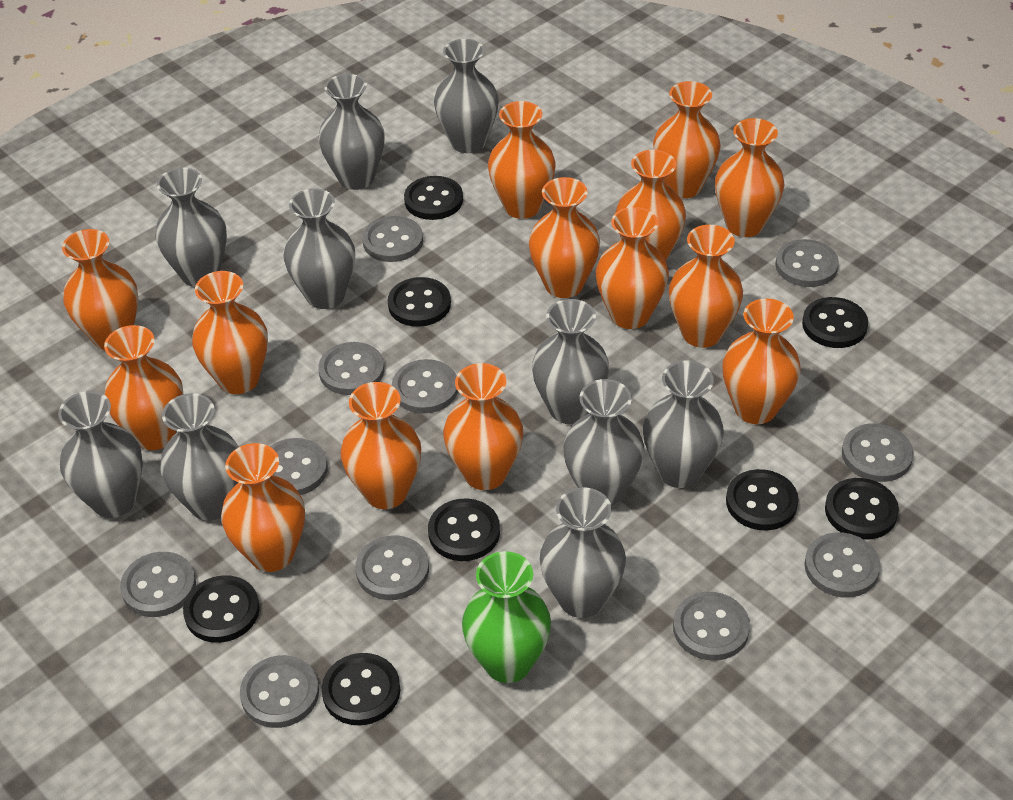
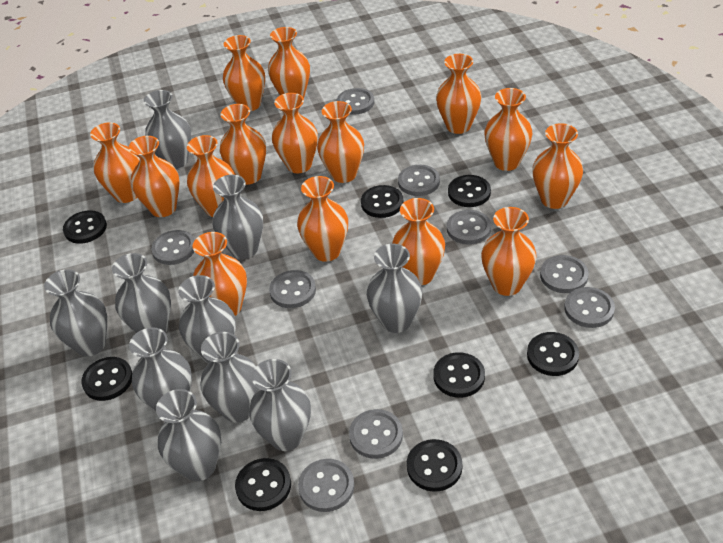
green vase: [462,551,551,683] = 1 -> none = 0
grey button: [120,552,196,617] [240,655,319,728] [270,438,328,495] [318,342,384,395] [355,535,429,600] [362,216,423,262] [392,359,458,414] [673,592,750,661] [775,239,839,287] [804,532,881,598] [842,424,914,482] = 11 -> [151,230,195,265] [269,270,316,308] [298,459,355,512] [337,88,374,115] [349,409,403,459] [398,165,440,196] [447,210,491,245] [540,255,589,293] [564,287,615,328] = 9
orange vase: [62,229,138,350] [104,325,183,450] [192,271,268,394] [221,443,305,572] [340,382,421,509] [443,363,523,490] [488,101,556,219] [529,177,600,298] [596,207,669,329] [616,150,686,261] [653,81,721,198] [669,225,743,348] [715,118,785,237] [723,298,801,424] = 14 -> [90,122,140,203] [128,136,180,217] [187,135,235,217] [192,232,247,316] [220,104,266,185] [223,35,265,111] [268,27,310,98] [272,93,318,173] [297,176,348,262] [317,101,364,183] [392,198,445,285] [436,54,481,134] [481,207,537,296] [485,88,532,171] [532,123,583,209] = 15

